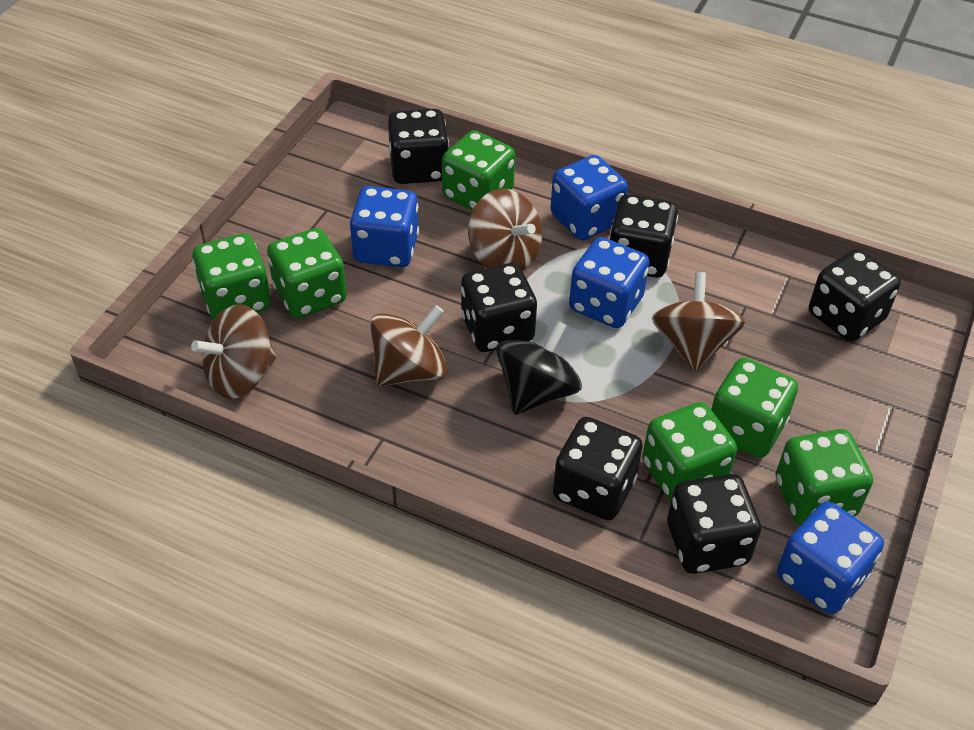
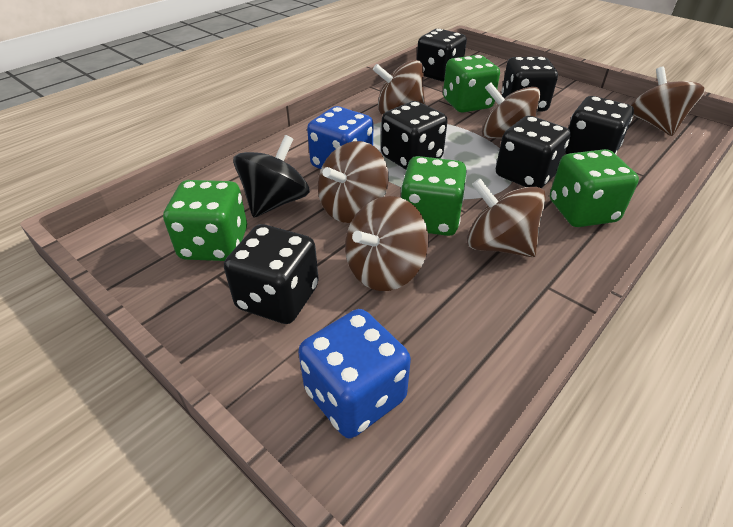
blue dice: [350,186,419,267] [550,155,628,240] [569,237,649,328] [777,501,884,614] = 4 -> [298,309,411,438] [307,106,373,169] = 2
brown spinning top: [191,304,277,399] [370,305,447,387] [468,189,542,271] [652,272,745,372] = 4 -> [318,141,389,223] [345,196,429,291] [373,60,425,115] [467,178,546,257] [482,82,540,139] [631,67,705,136] = 6
green dice: [192,233,271,320] [267,228,347,318] [442,130,515,211] [642,402,737,501] [711,358,798,458] [776,429,873,525] = 6 -> [163,180,247,261] [401,156,467,236] [443,55,500,113] [550,149,639,227] = 4

